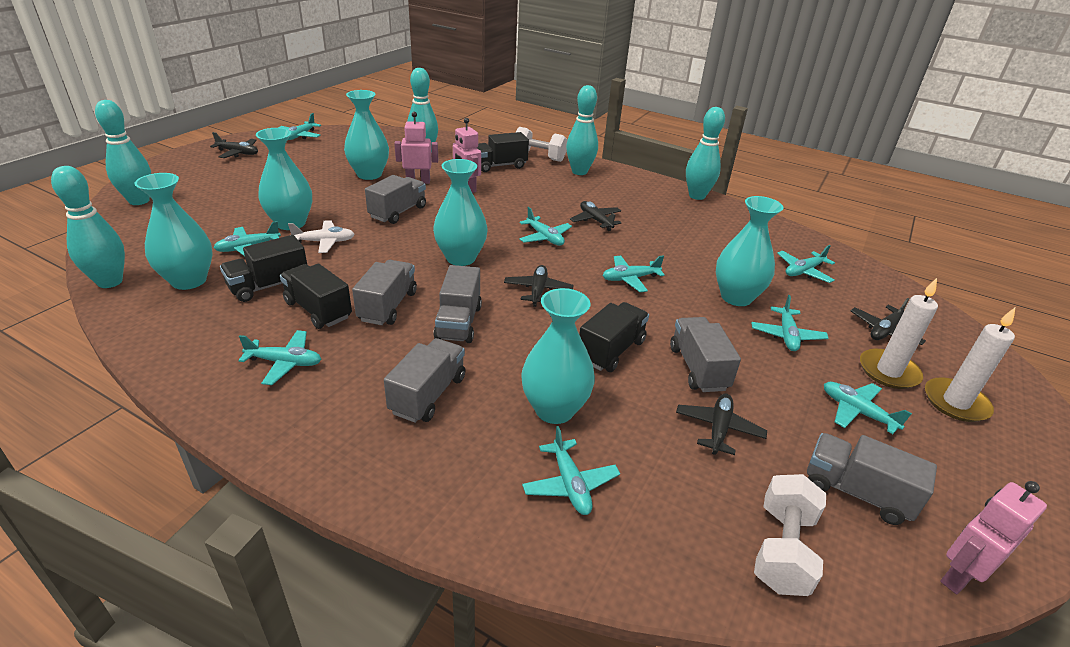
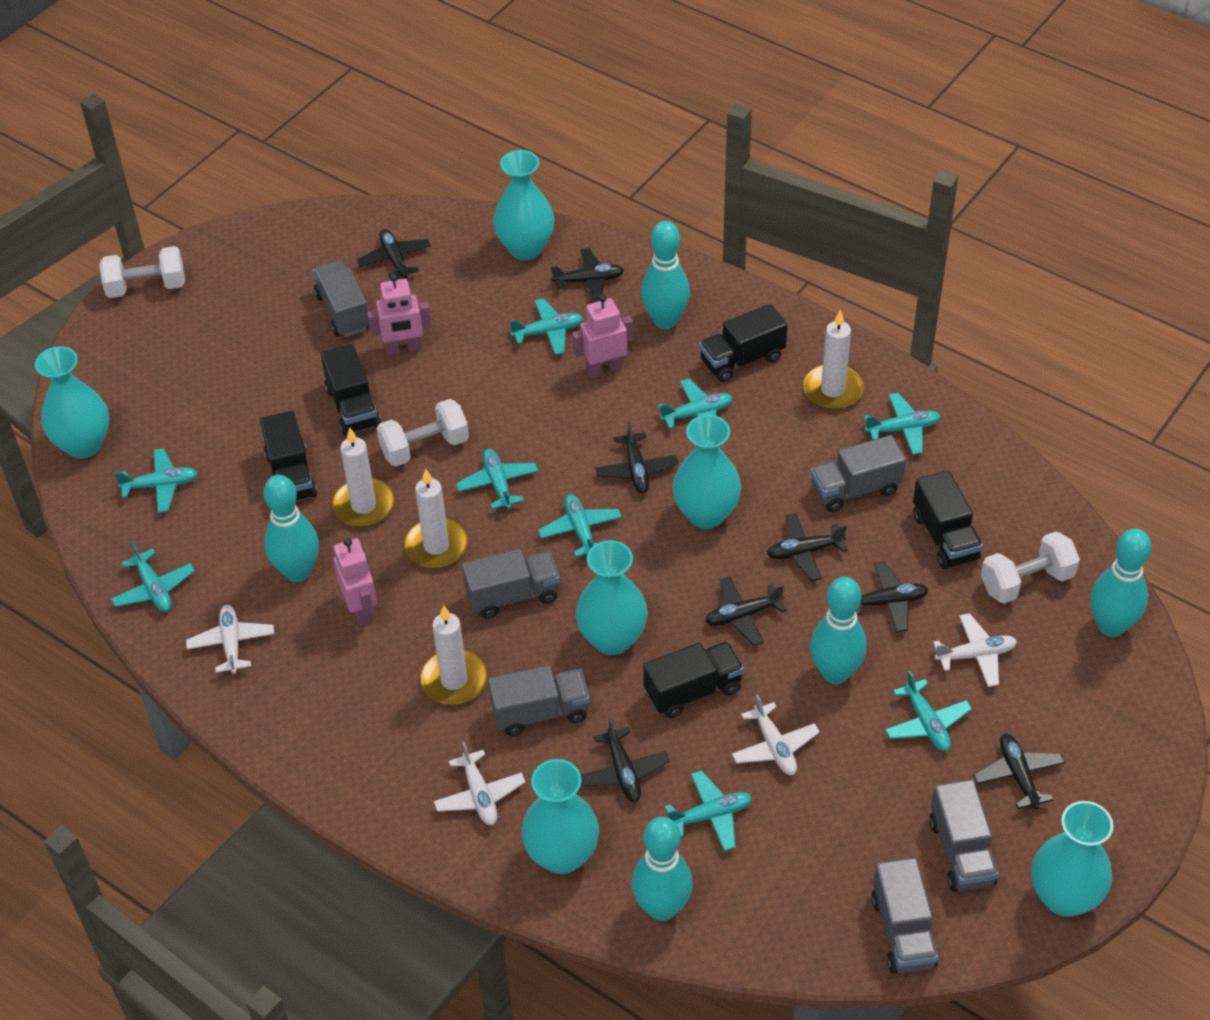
black plane: [210,132,258,158] [504,265,574,307] [570,201,621,231] [676,393,767,455] [851,298,926,345] = 5 -> [356,229,431,279] [551,248,624,303] [581,718,670,802] [595,421,678,493] [705,576,787,646] [767,513,848,581] [856,562,929,633] [973,734,1065,809] = 8
black truck: [220,235,307,302] [280,263,352,329] [477,132,529,172] [579,302,649,372] = 4 -> [260,411,317,501] [321,344,381,436] [643,641,744,718] [699,304,787,382] [913,470,983,569] = 5
white candle: [860,278,938,389] [925,308,1015,422] = 2 -> [332,428,394,527] [404,469,468,568] [420,605,487,705] [803,309,864,410] = 4
white dumbbell: [516,127,567,162] [754,474,826,596] = 2 -> [99,246,185,298] [377,399,469,466] [981,532,1080,604] = 3
white plane: [288,220,355,253] = 1 -> [186,605,274,674] [434,742,525,825] [732,694,820,775] [933,613,1017,687] = 4

